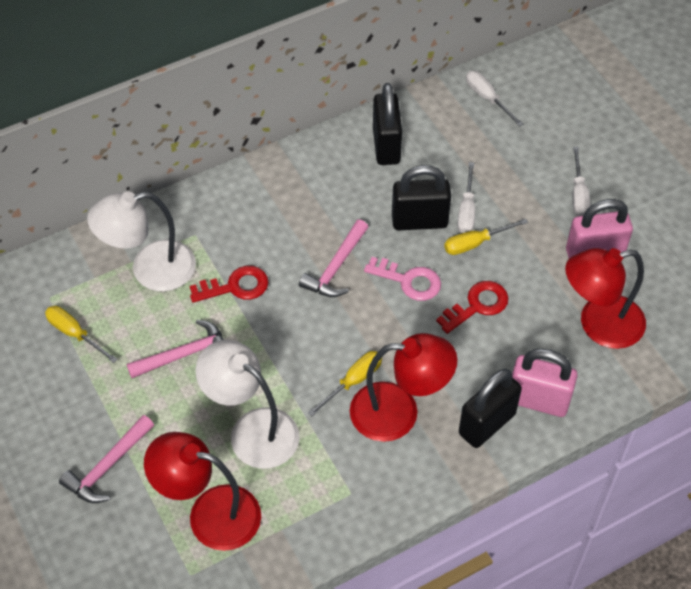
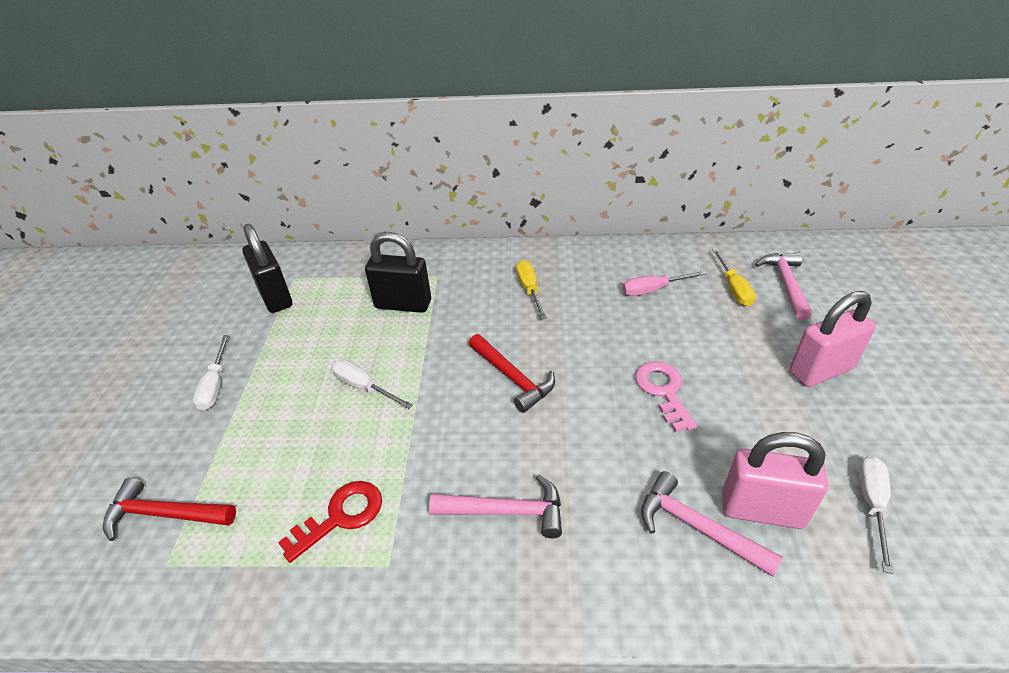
black padlock: [373,83,402,165] [392,165,451,230] [459,369,522,448] = 3 -> [242,224,292,313] [365,232,431,313] = 2
pink screwdriver: none = 0 -> [622,271,707,296] = 1
red hammer: none = 0 -> [102,477,236,541] [469,334,555,413] = 2
red key: [190,266,268,303] [436,281,508,334] = 2 -> [278,481,382,563] = 1
red lamp: [144,432,261,551] [350,333,457,442] [565,248,646,349] = 3 -> none = 0
white lamp: [87,191,196,292] [195,340,299,469] = 2 -> none = 0
yellow screwdriver: [45,306,118,363] [308,351,382,417] [444,218,528,255] = 3 -> [516,260,547,319] [712,248,756,306] = 2

